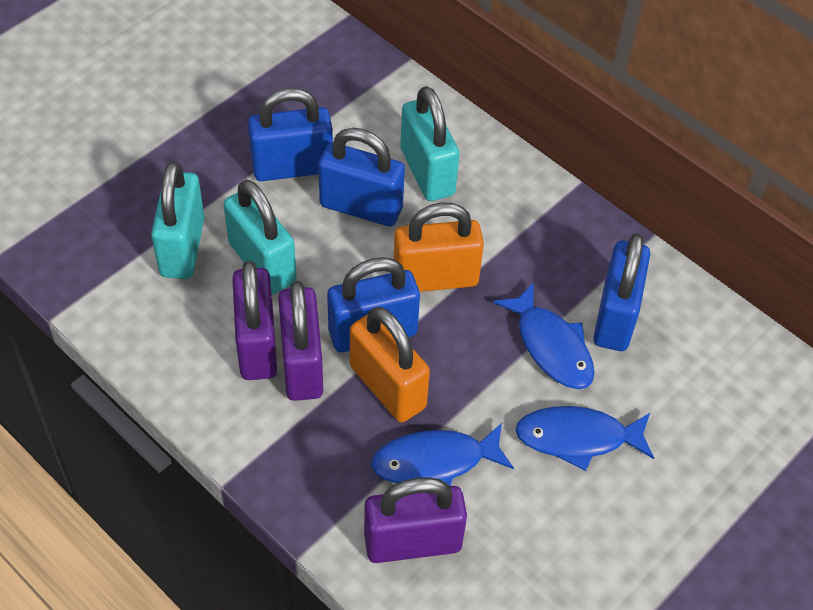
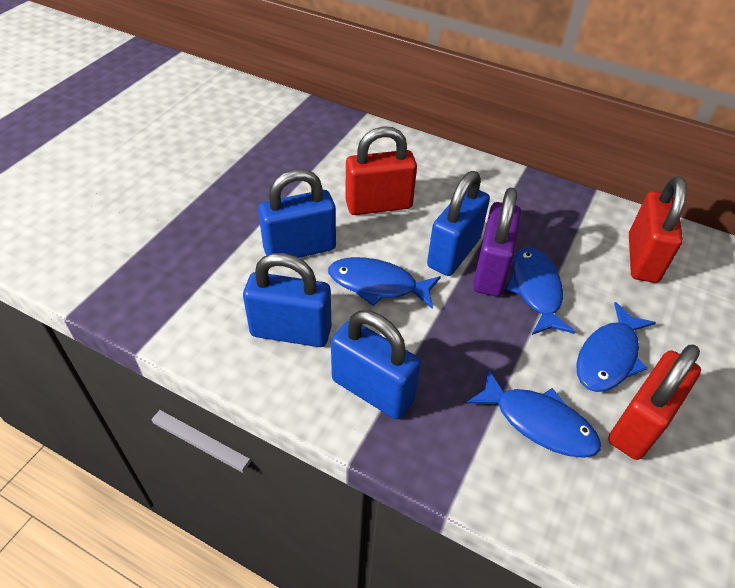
blue fish: [371,423,514,486] [493,282,594,389] [515,406,654,471] = 3 -> [328,257,441,309] [466,369,601,458] [506,247,575,335] [576,302,656,392] = 4
orange padlock: [350,307,430,422] [394,203,484,292] = 2 -> none = 0
purple padlock: [232,261,277,380] [278,281,323,401] [364,477,467,563] = 3 -> [473,187,521,296] = 1
red padlock: none = 0 -> [346,126,417,215] [608,344,701,460] [629,176,687,283] = 3
turquoise padlock: [151,161,205,279] [223,180,297,294] [400,86,459,201] = 3 -> none = 0

